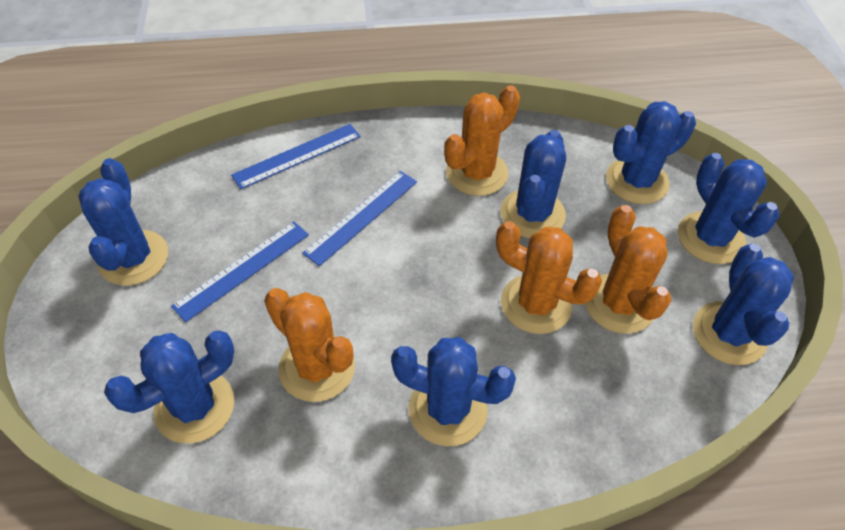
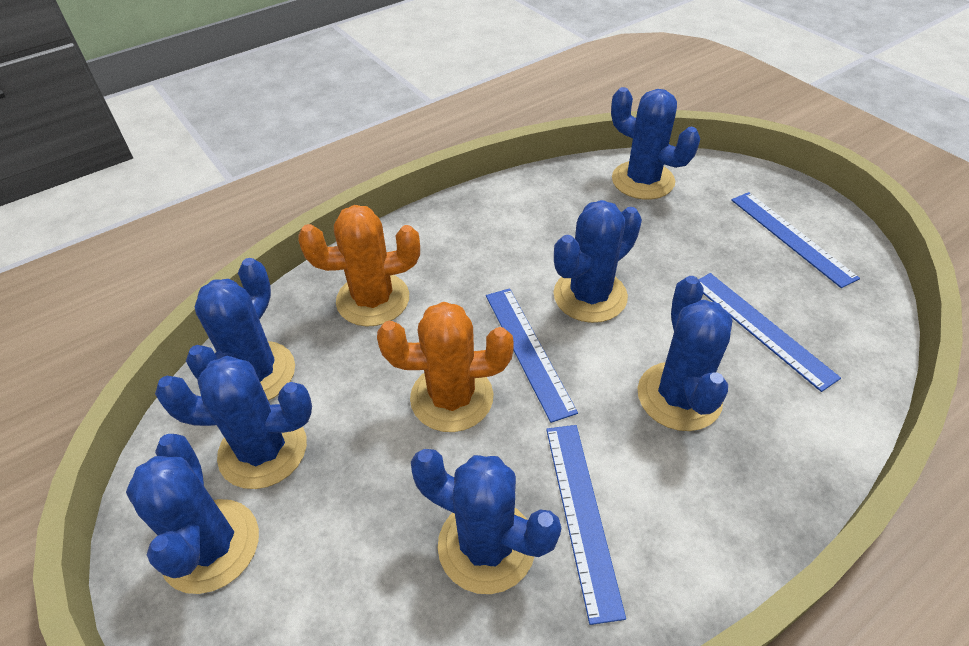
blue ruler: [171,221,309,322] [231,124,361,189] [302,171,417,266] = 3 -> [486,288,578,423] [546,425,626,625] [699,273,841,392] [731,192,860,288] = 4
orange cactus: [264,288,355,402] [444,85,520,196] [496,221,602,334] [585,205,671,334] = 4 -> [298,205,420,327] [377,302,514,432] = 2

